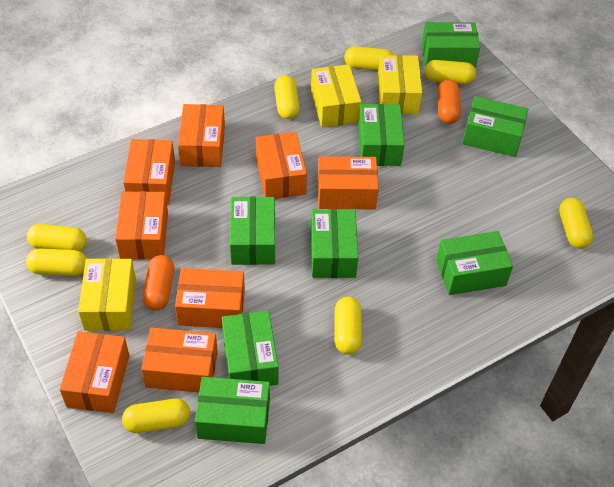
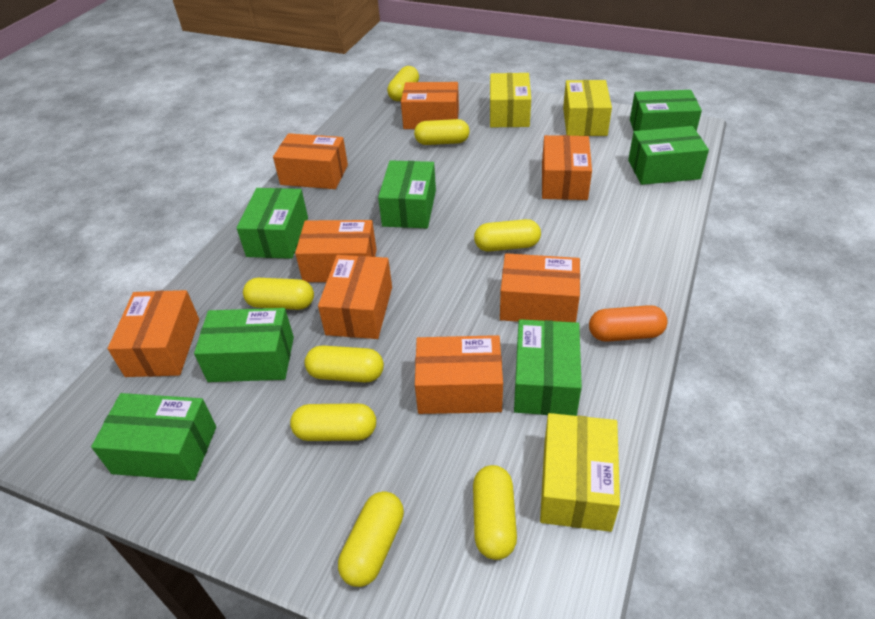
green box: [195,377,270,444] [222,311,279,386] [230,197,275,265] [311,209,358,278] [358,104,405,166] [422,22,480,69] [436,231,513,295] [462,96,528,157] = 8 -> [91,393,216,481] [194,308,294,382] [237,188,308,259] [378,160,436,228] [514,319,582,416] [628,126,709,185] [630,90,702,131] = 7
orange capsule: [143,255,174,310] [437,80,461,124] = 2 -> [589,305,668,342] = 1

